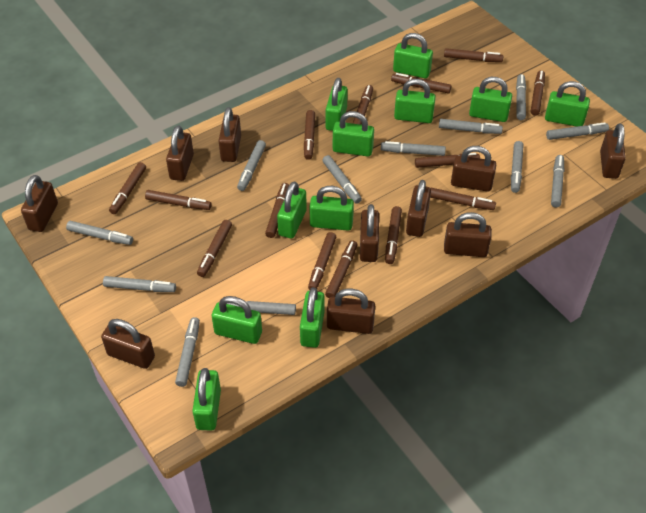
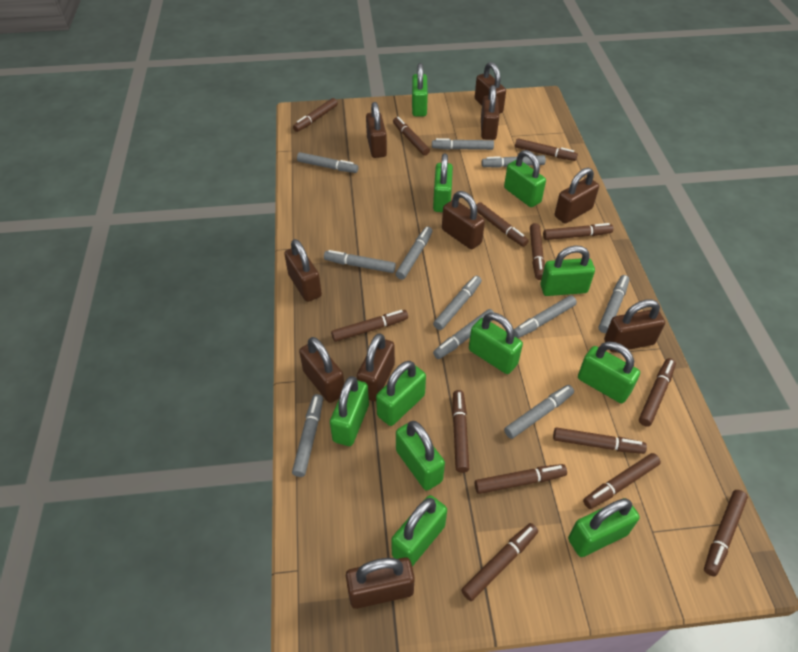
grey marker: [66,221,133,245] [103,276,176,292] [175,317,200,387] [227,300,296,315] [237,140,266,191] [322,155,362,204] [381,141,446,156] [439,119,503,134] [511,141,524,193] [516,74,526,120] [546,122,609,140] [551,155,564,207] = 12 -> [292,394,323,477] [297,152,358,173] [324,250,396,273] [396,226,433,279] [432,138,494,150] [433,276,482,330] [433,309,494,359] [482,155,546,168] [504,385,574,439] [514,295,577,338] [599,275,629,333] = 11

